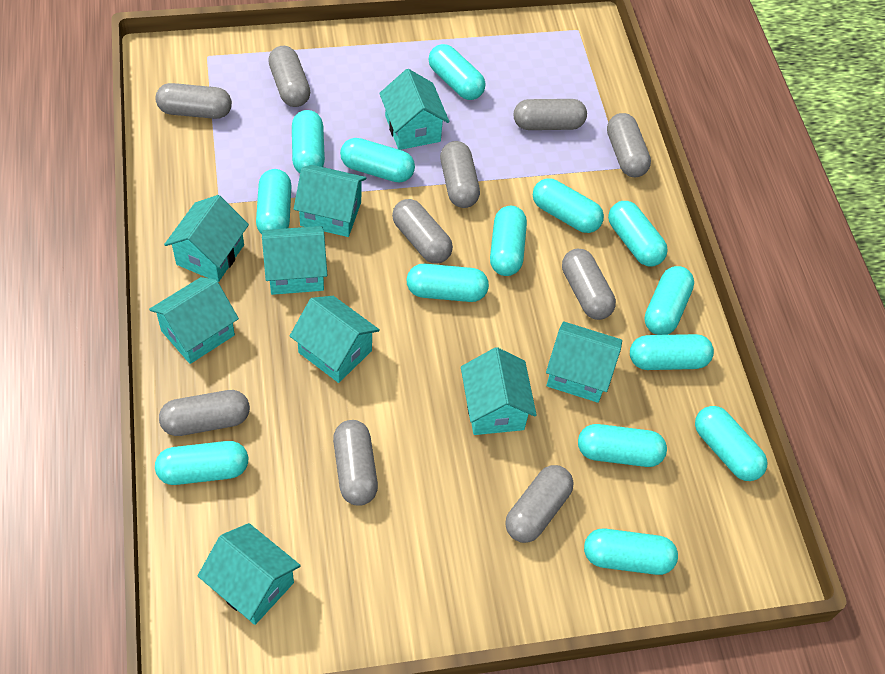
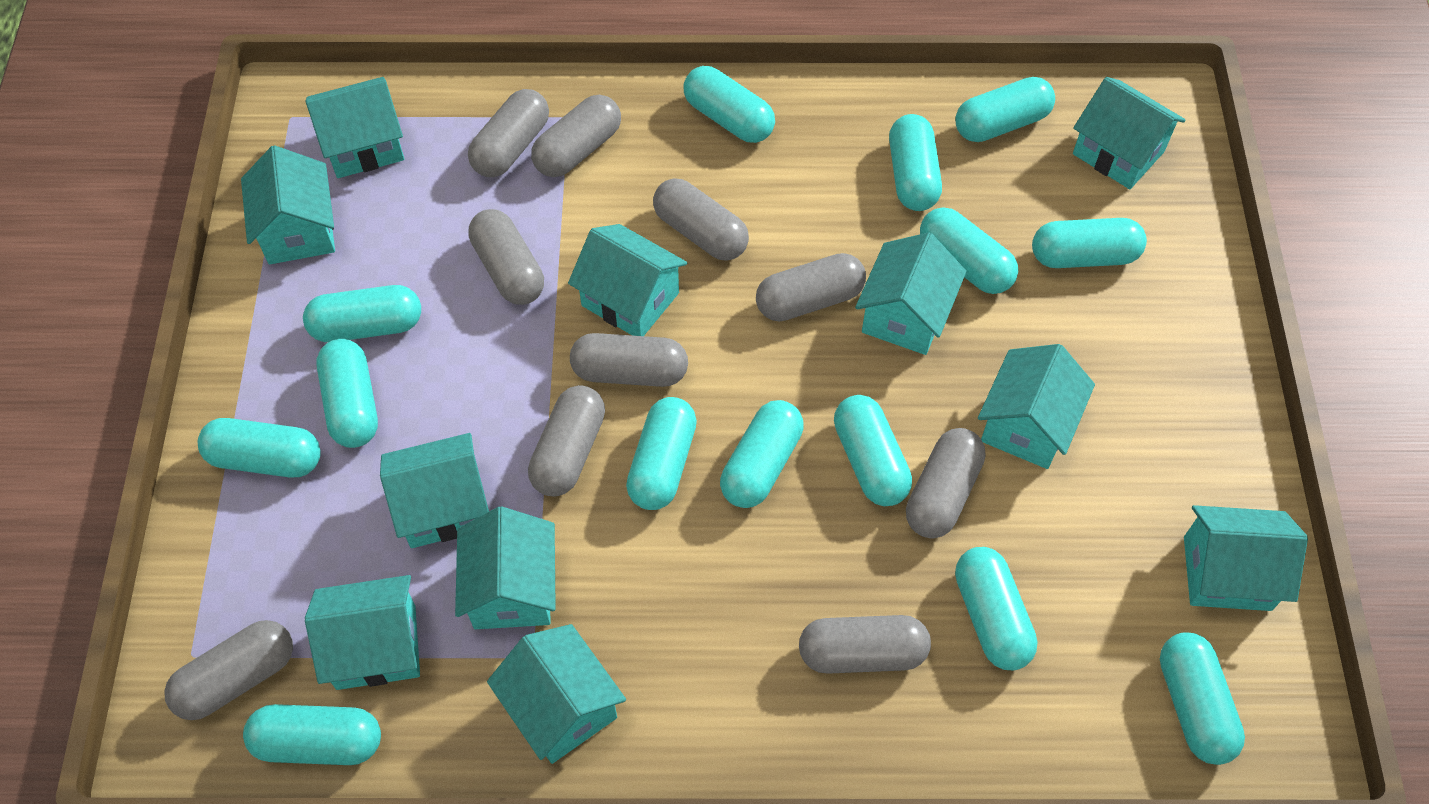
turquoise house: [149,277,239,364] [164,195,249,282] [198,523,301,625] [262,226,327,295] [290,296,380,383] [294,165,366,237] [379,69,449,150] [461,347,537,435] [546,321,622,403] = 9 -> [241,145,335,264] [305,77,404,178] [305,575,420,690] [380,433,489,548] [455,507,556,629] [487,624,626,764] [568,224,687,336] [855,232,967,355] [978,344,1095,469] [1073,77,1186,189] [1184,505,1308,611] = 11

